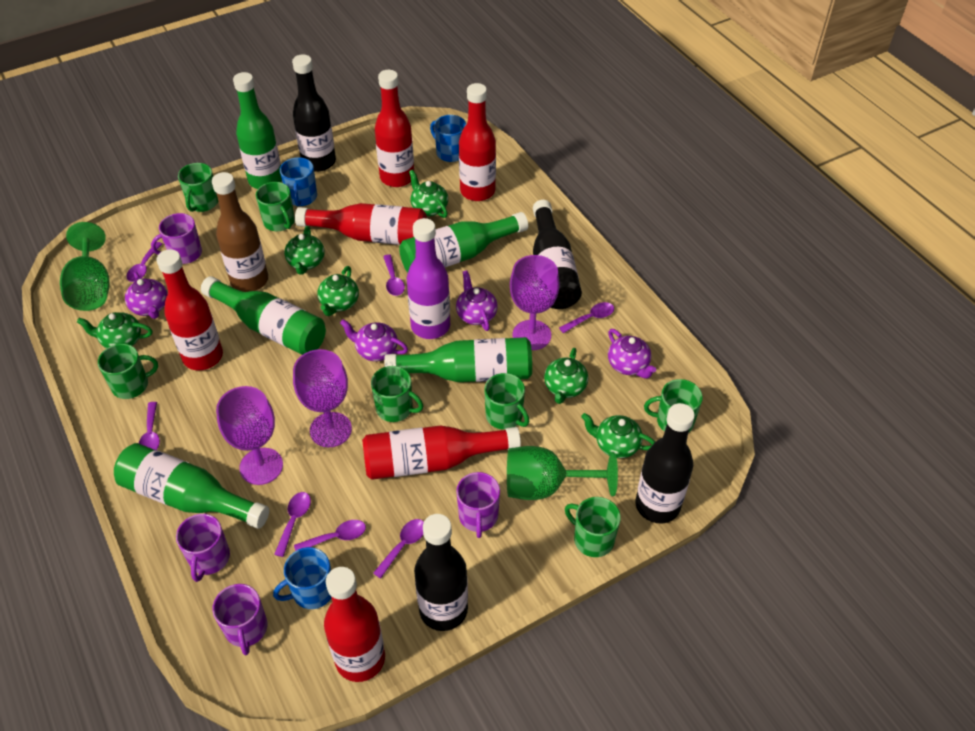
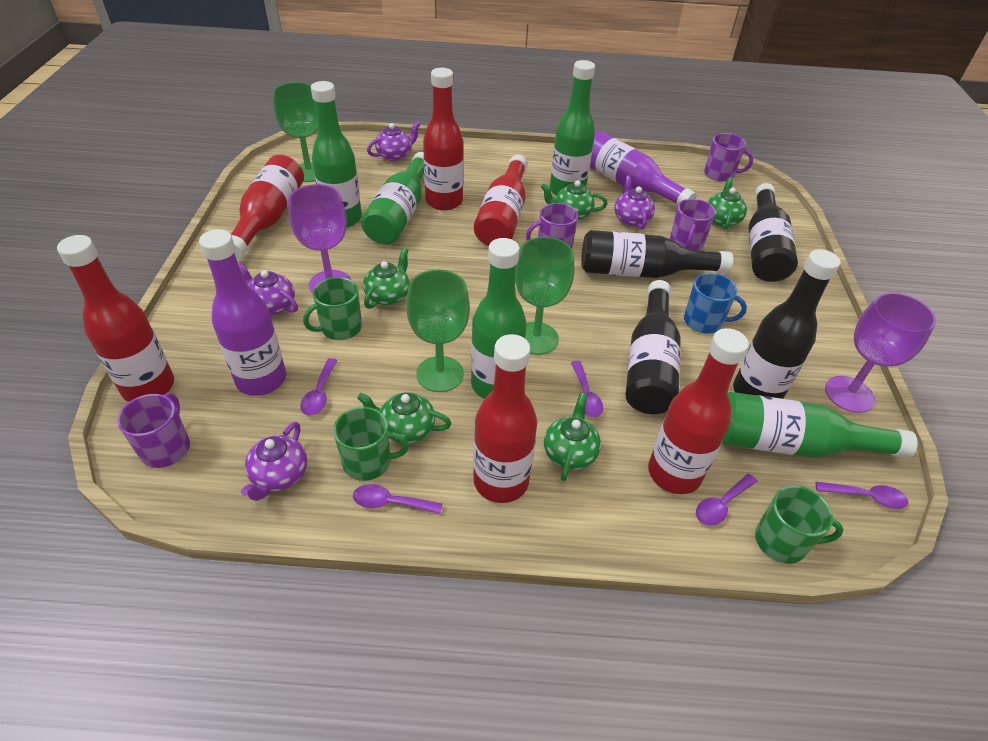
blue mug: [273,547,332,609] [280,157,317,206] [430,115,466,162] = 3 -> [684,273,747,333] = 1
brown bottle: [212,172,268,292] = 1 -> none = 0
green goblet: [60,222,110,311] [507,446,618,500] = 2 -> [272,82,318,182] [406,270,470,392] [515,237,574,355] = 3
green mug: [98,344,158,399] [178,163,218,212] [256,182,295,231] [371,366,423,422] [484,373,529,430] [565,497,621,557] [644,379,703,432] = 7 -> [303,277,362,340] [333,407,409,481] [755,485,844,564] = 3
green teapot: [77,312,153,348] [284,226,325,275] [317,266,359,316] [409,170,448,218] [544,348,588,404] [581,413,655,458] = 6 -> [357,392,451,444] [363,248,410,309] [541,180,607,220] [544,393,601,481] [708,177,747,230] = 5
purple bottle: [407,218,450,339] = 1 -> [199,229,286,396] [590,131,696,206] = 2
purple goblet: [216,386,283,485] [293,349,352,447] [510,255,560,350] = 3 -> [288,184,351,294] [825,292,936,413] = 2
purple spoon: [126,242,162,282] [139,402,160,450] [274,492,311,557] [294,520,366,551] [373,519,424,578] [383,255,405,296] [559,302,614,333] = 7 -> [300,358,338,416] [353,484,443,514] [571,361,603,417] [696,474,758,525] [816,481,908,509] = 5

